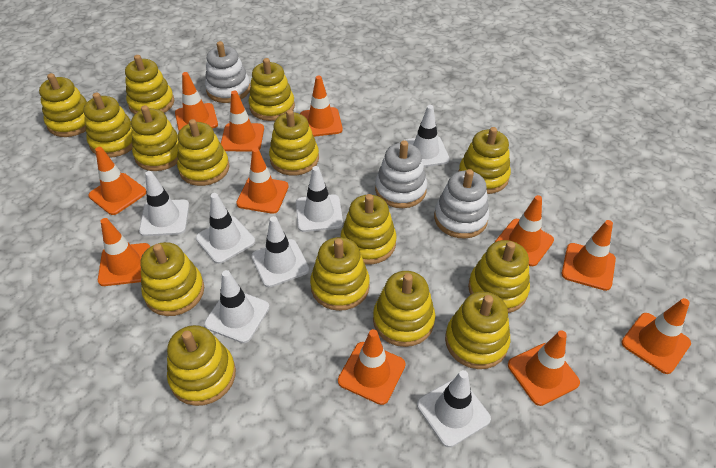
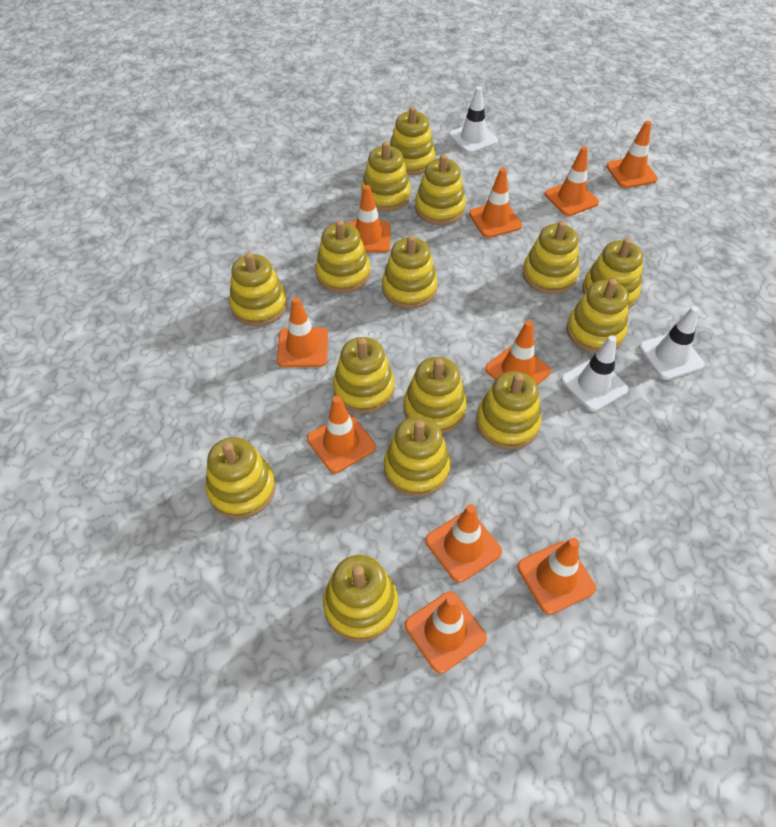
orange traffic cone: [89,147,146,215] [98,218,150,286] [175,72,218,131] [221,91,264,152] [236,148,289,214] [300,76,343,137] [338,329,405,405] [495,195,554,266] [508,330,580,406] [562,220,616,291] [621,298,691,374] = 11 -> [277,297,328,367] [307,396,376,473] [348,185,390,253] [405,592,487,673] [425,504,502,582] [469,168,522,238] [485,321,551,385] [517,538,596,615] [545,146,599,216] [606,121,658,188] = 10
white stacking toy: [205,41,251,103] [375,140,427,208] [434,169,490,239] = 3 -> none = 0
white traffic cone: [139,171,189,236] [196,193,255,264] [204,270,269,343] [251,216,309,287] [296,166,343,232] [403,105,450,167] [417,370,491,447] = 7 -> [449,86,498,154] [561,335,629,412] [639,306,705,380] = 3

